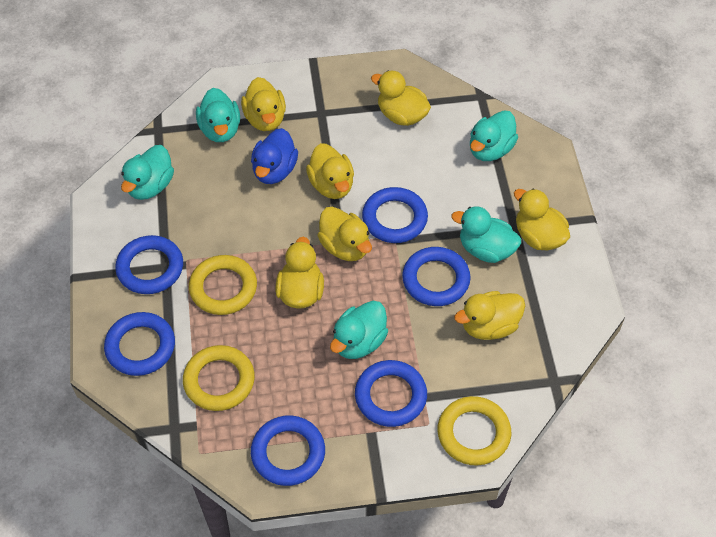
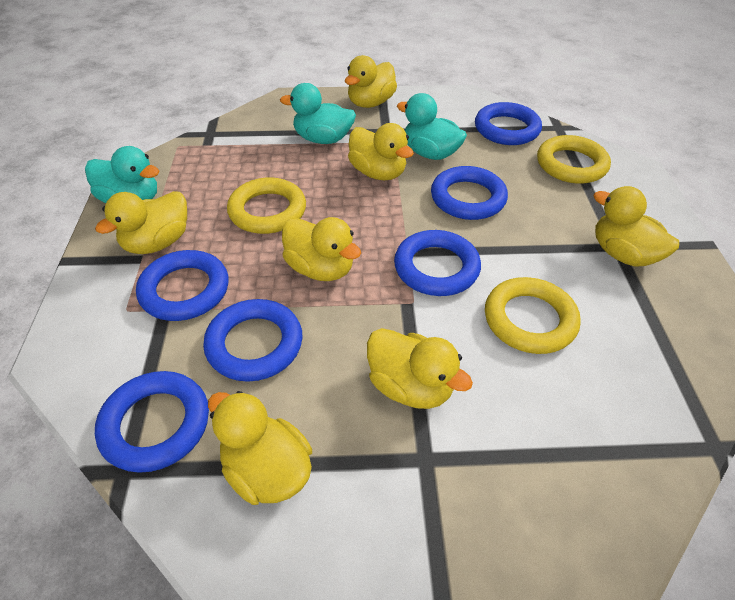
blue duck: [251,128,298,184] = 1 -> none = 0
turquoise duck: [121,145,174,200] [196,88,240,142] [330,301,388,359] [451,206,521,263] [470,111,518,161] = 5 -> [85,146,159,203] [280,83,356,144] [397,93,467,160] = 3

